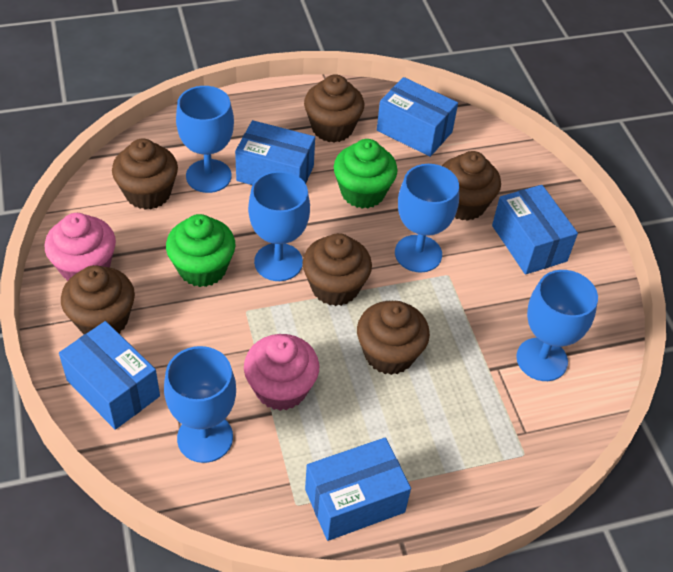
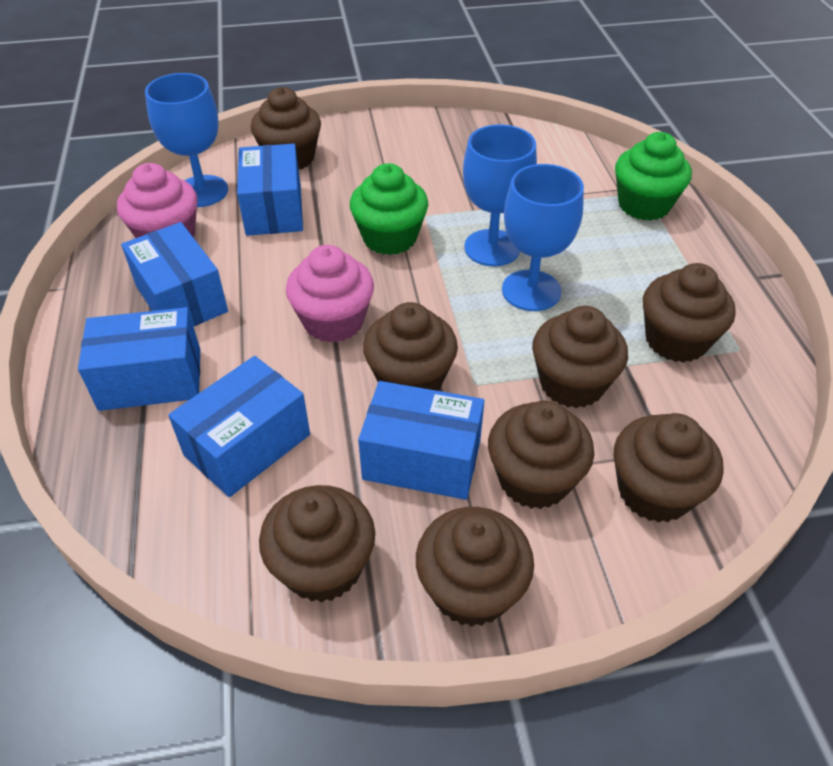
blue goblet: [164,346,236,463] [176,86,234,193] [248,171,310,281] [395,164,459,273] [516,270,598,381] = 5 -> [145,73,228,207] [463,124,537,266] [502,164,584,311] = 3
brown cupcake: [61,265,135,334] [112,139,178,210] [302,233,372,306] [304,74,364,143] [357,301,430,375] [442,151,501,221] = 6 -> [251,87,321,169] [259,485,375,603] [363,302,458,391] [416,507,534,627] [488,401,594,509] [532,306,628,408] [614,413,724,523] [643,263,736,363] = 8

